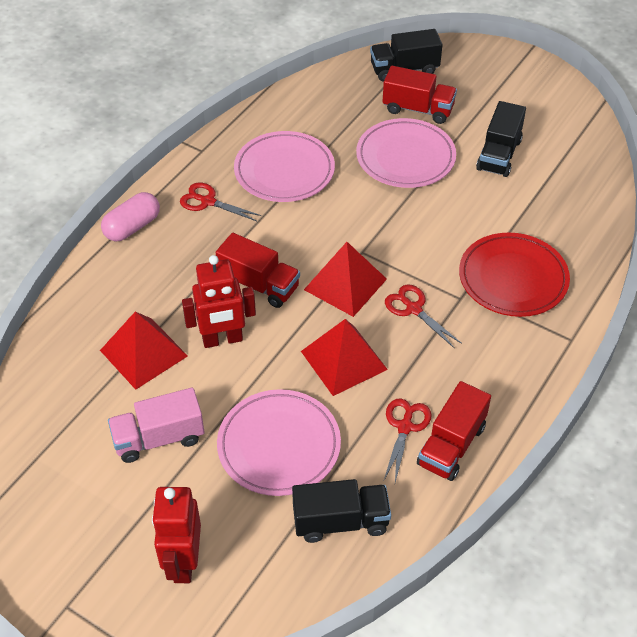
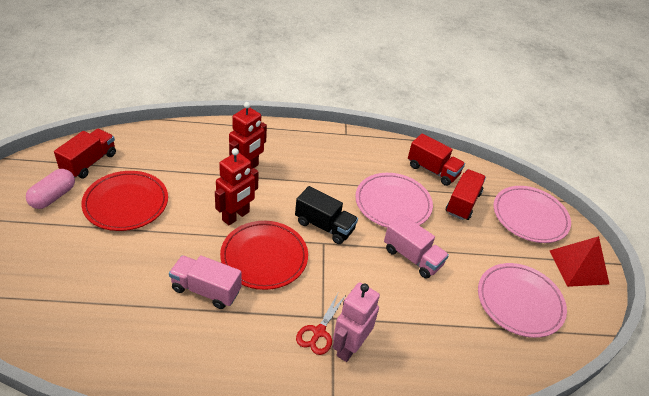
black truck: [292,479,391,543] [370,29,443,82] [476,101,526,177] = 3 -> [295,186,358,244] = 1
pink robot: none = 0 -> [333,282,380,362] = 1
pink truck: [108,388,204,463] = 1 -> [169,255,241,309] [384,214,449,279] = 2
red plate: [459,233,570,317] = 1 -> [81,171,168,231] [220,221,308,290] = 2
red pyramid: [100,312,188,390] [301,319,388,396] [304,242,387,317] = 3 -> [550,236,609,287] = 1
red scissors: [180,183,261,221] [383,398,432,482] [385,285,462,349] = 3 -> [296,294,346,355] = 1

